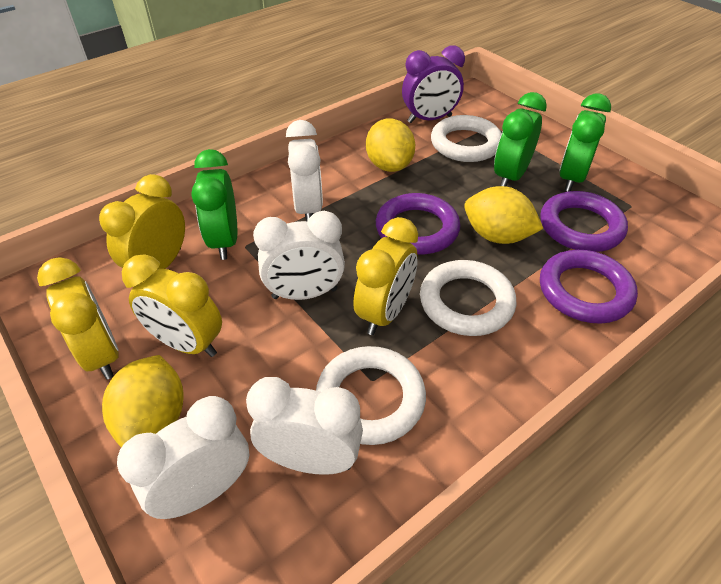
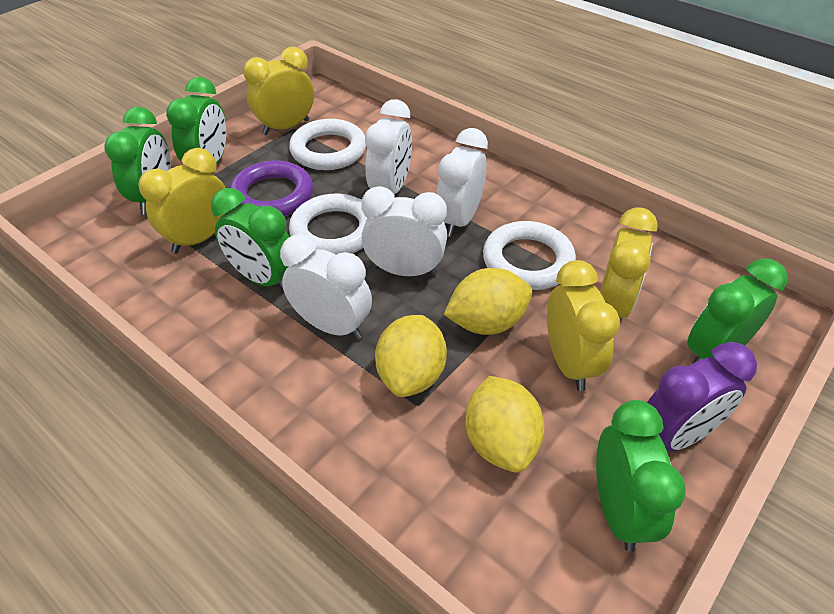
green clock: [191,149,237,260] [494,92,547,186] [559,94,611,191] = 3 -> [105,107,171,215] [166,77,226,164] [211,188,289,291] [596,400,686,552] [687,259,787,364] = 5
purple ring: [376,193,460,255] [540,191,628,252] [540,250,638,324] = 3 -> [230,160,313,216] = 1

